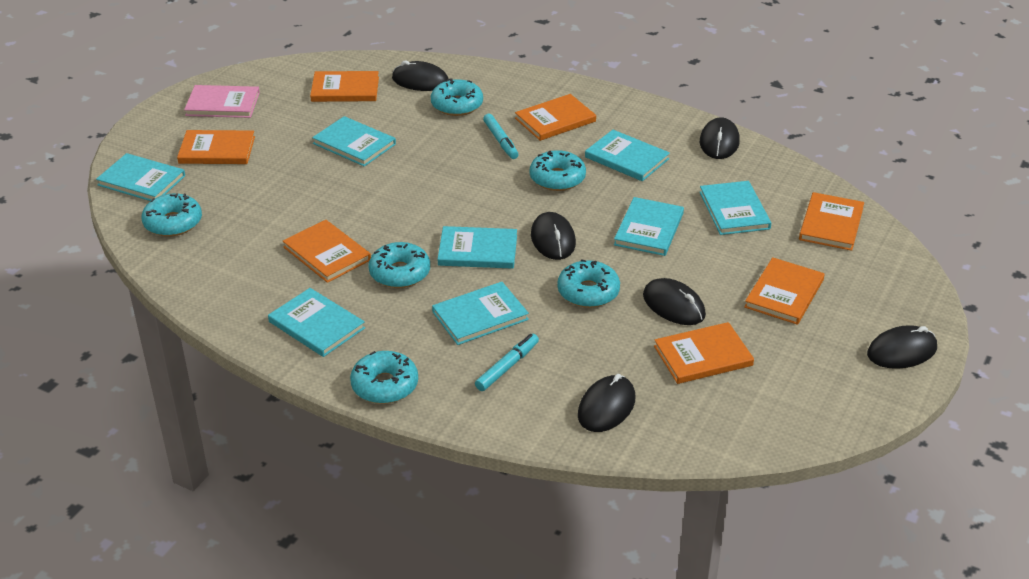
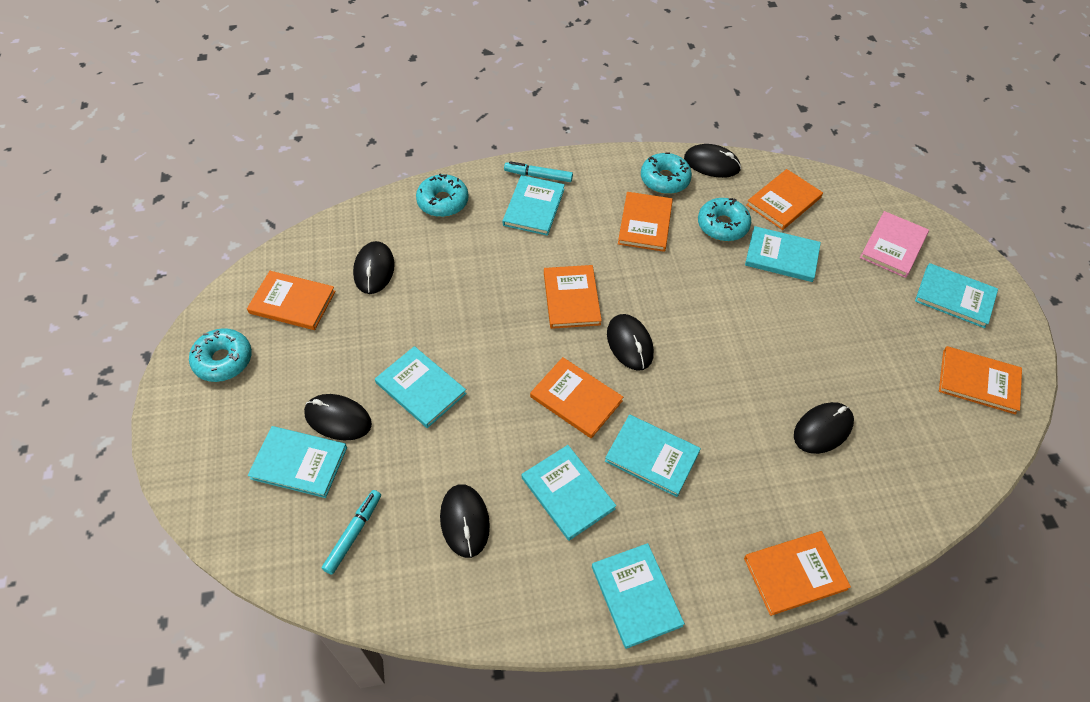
turquoise donut: [141,194,202,237] [350,351,418,404] [369,242,430,288] [431,78,483,116] [530,150,586,191] [557,259,620,308] = 6 -> [189,328,252,382] [416,174,469,217] [641,152,692,194] [698,198,751,241] = 4

